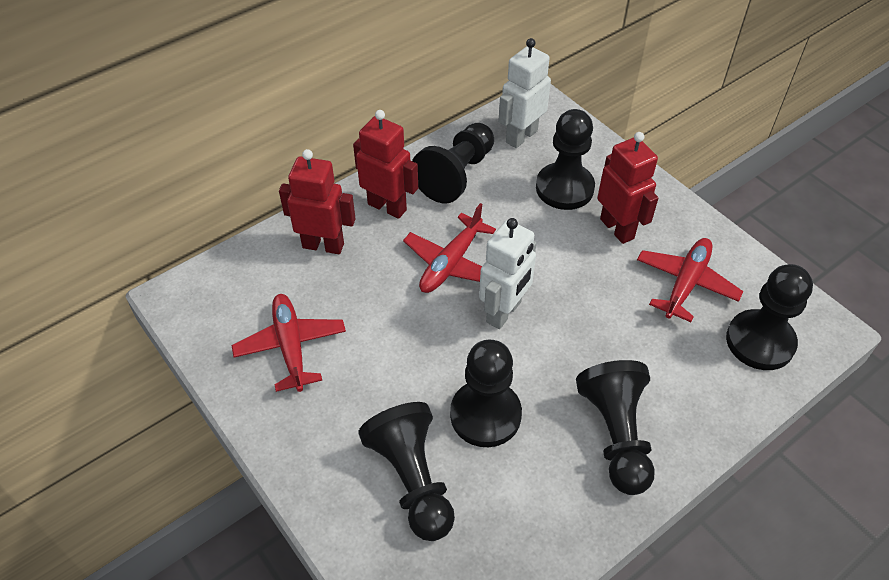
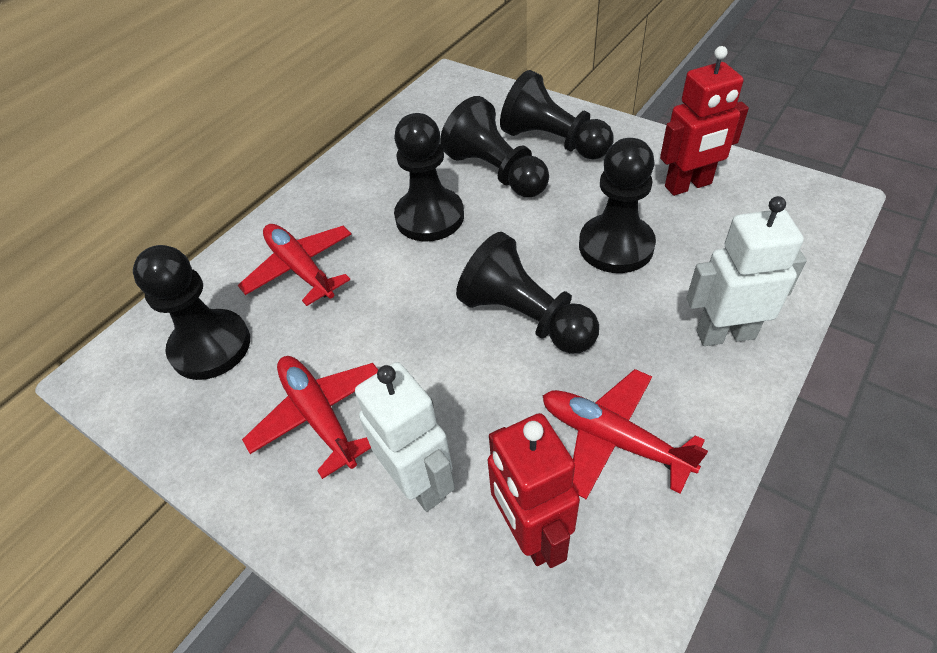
red robot: [279,149,356,254] [353,110,418,219] [597,132,658,244] = 3 -> [488,413,580,568] [660,46,749,196] = 2

